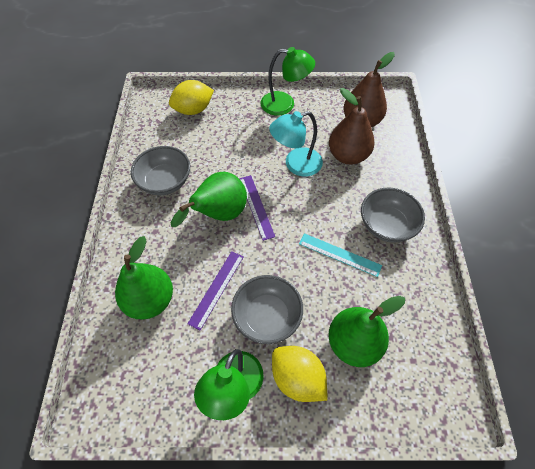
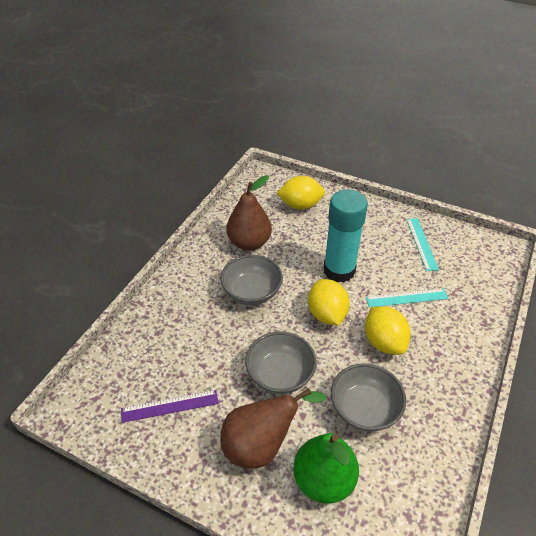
green lamp: [194,349,264,420] [261,47,315,115] = 2 -> none = 0
green pear: [115,236,173,319] [171,172,247,227] [329,296,405,367] = 3 -> [293,433,359,504] = 1
purple ruler: [187,251,244,330] [239,175,275,241] = 2 -> [121,390,219,423] = 1
turquoise glue stick: none = 0 -> [323,189,368,282] = 1
turquoise lamp: [269,111,323,176] = 1 -> none = 0
turquoise ruler: [299,233,382,277] = 1 -> [366,288,448,308] [406,218,439,271] = 2
yellow lemon: [169,80,214,115] [272,346,328,402] = 2 -> [276,176,325,210] [308,279,349,326] [365,307,411,355] = 3

